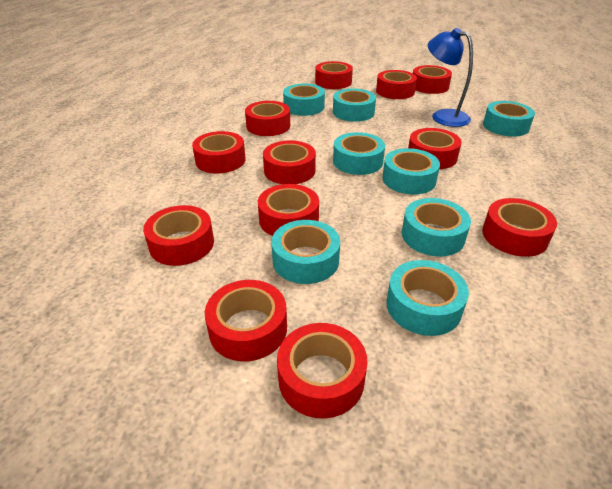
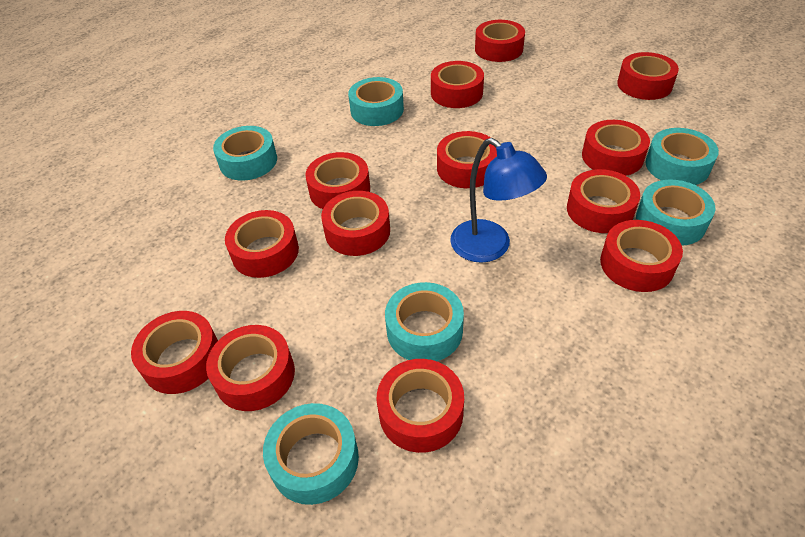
red tape: [143,205,214,266] [192,131,246,174] [205,280,287,361] [245,101,290,136] [258,184,319,236] [263,140,316,184] [277,323,368,419] [315,61,353,89] [376,70,417,99] [408,128,462,169] [413,65,452,94] [482,198,557,257] = 12 -> [131,311,218,394] [206,325,295,411] [225,210,299,278] [305,152,370,209] [321,191,390,256] [377,359,464,453] [431,61,484,108] [437,131,497,188] [475,20,525,62] [567,169,640,233] [582,120,650,176] [600,220,683,292] [617,52,679,100] = 13
turquoise tape: [271,220,340,284] [283,84,325,116] [333,89,376,122] [333,132,385,175] [383,148,440,195] [386,260,469,336] [401,198,471,257] [483,101,535,136] = 8 -> [213,126,277,181] [263,403,359,505] [348,77,404,126] [385,282,464,361] [636,180,715,246] [645,128,719,185] = 6

